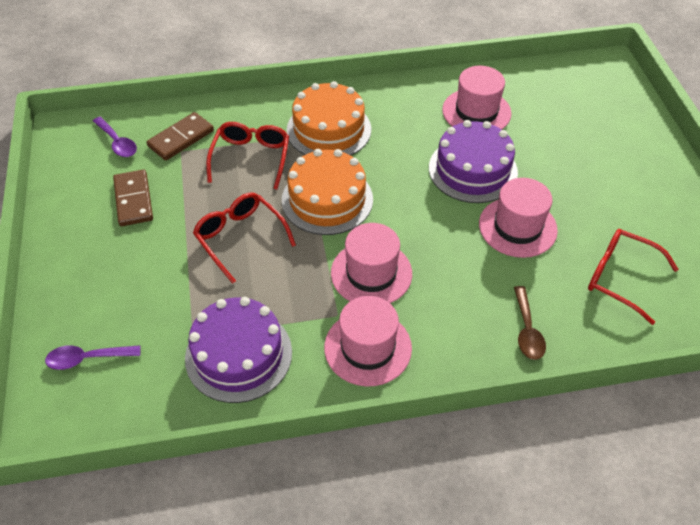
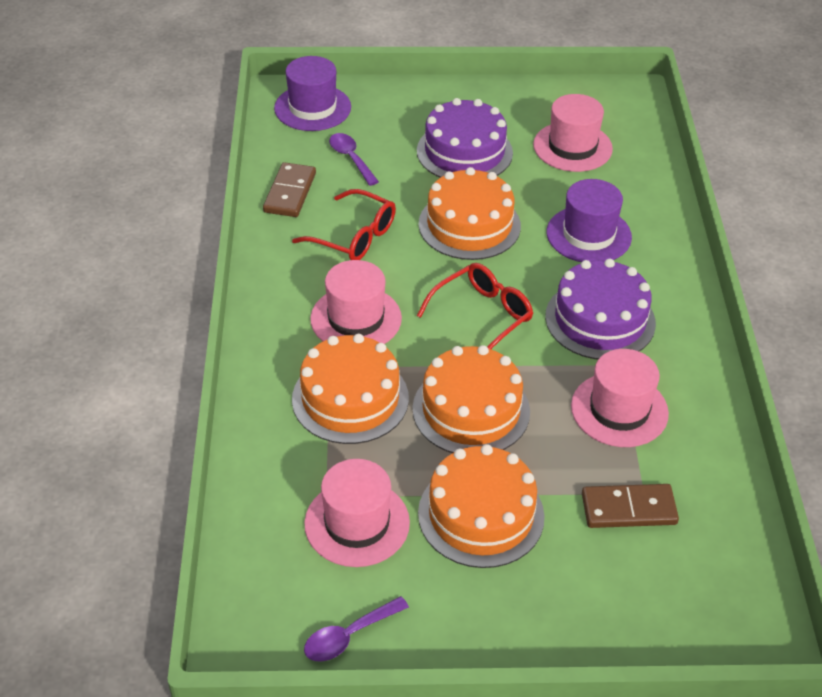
brown spoon: [514,286,546,360] = 1 -> none = 0
orange cake: [282,149,373,235] [287,81,371,155] = 2 -> [292,334,409,444] [412,345,530,453] [418,444,545,568] [419,167,521,260] = 4
purple hat: none = 0 -> [274,56,351,131] [547,179,632,262] = 2
red glasses: [193,192,296,284] [206,122,289,190] [588,229,679,325] = 3 -> [292,189,396,260] [417,263,533,349] = 2

